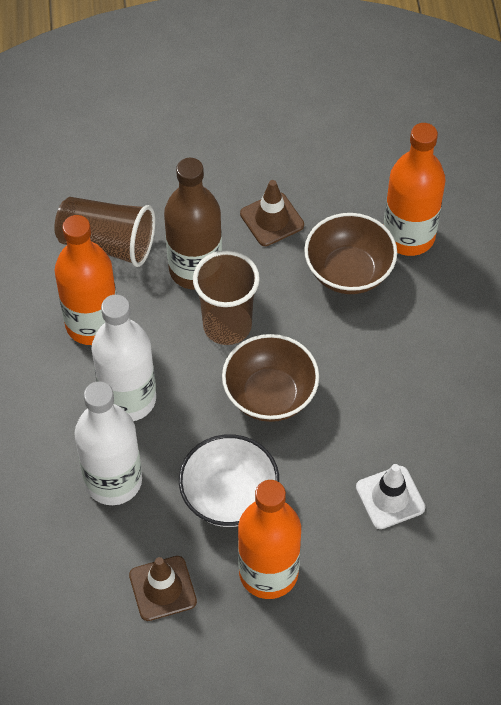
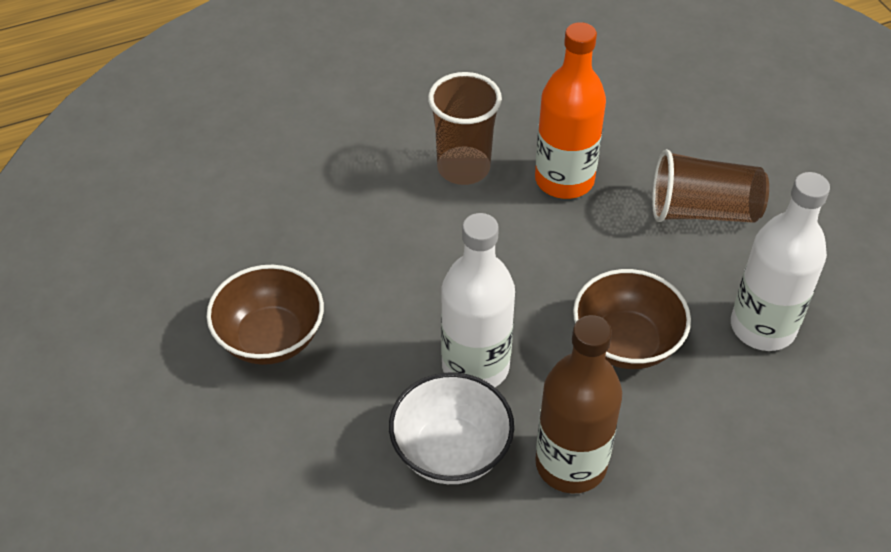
brown traffic cone: [129,556,197,621] [240,180,304,246] = 2 -> none = 0
orange bottle: [55,215,117,345] [238,480,301,599] [384,123,446,256] = 3 -> [535,22,606,199] = 1
white traffic cone: [356,464,425,529] = 1 -> none = 0

